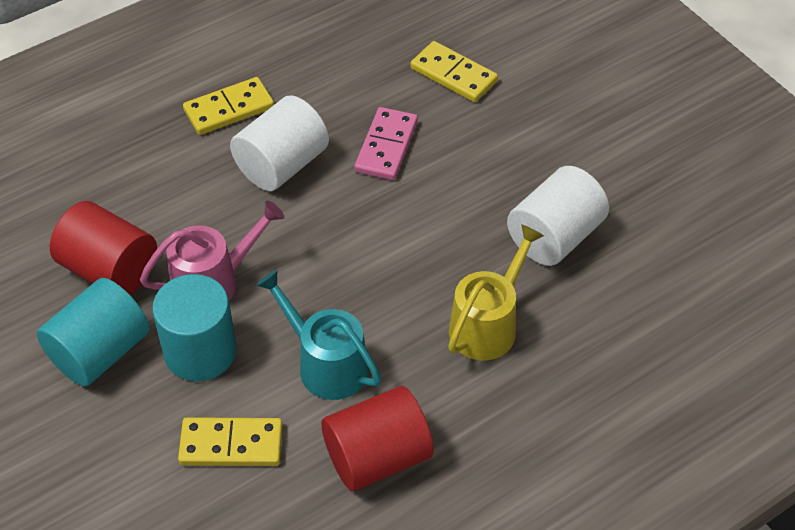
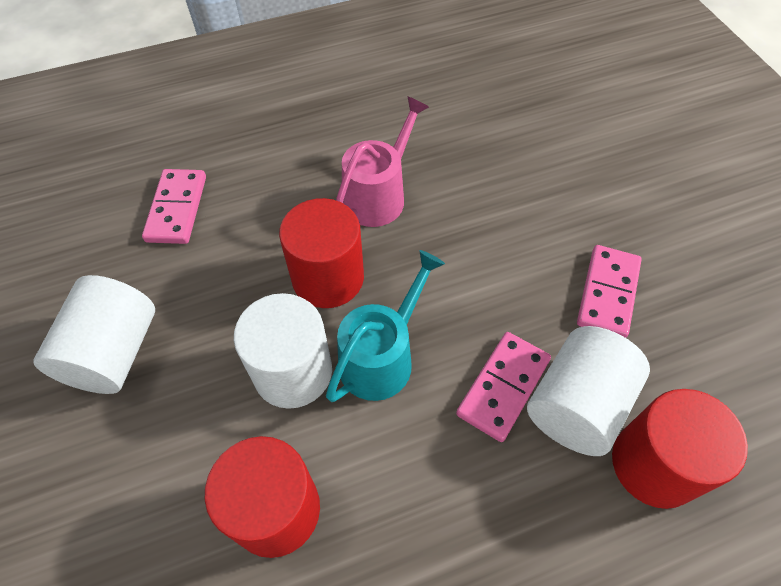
pink domino: [354,107,418,180] = 1 -> [142,169,206,244] [456,332,551,442] [577,245,641,338] = 3
red cylinder: [50,201,157,295] [321,386,434,491] = 2 -> [205,436,320,558] [279,198,364,308] [612,389,748,509] = 3
turquoise cylinder: [36,278,149,387] [152,274,236,381] = 2 -> none = 0
white cylinder: [230,95,329,191] [507,166,609,266] = 2 -> [33,275,155,394] [234,293,332,409] [527,326,650,456] = 3
yellow domino: [178,417,283,466] [183,77,274,135] [411,41,498,102] = 3 -> none = 0
yellow watering can: [448,224,544,361] = 1 -> none = 0

